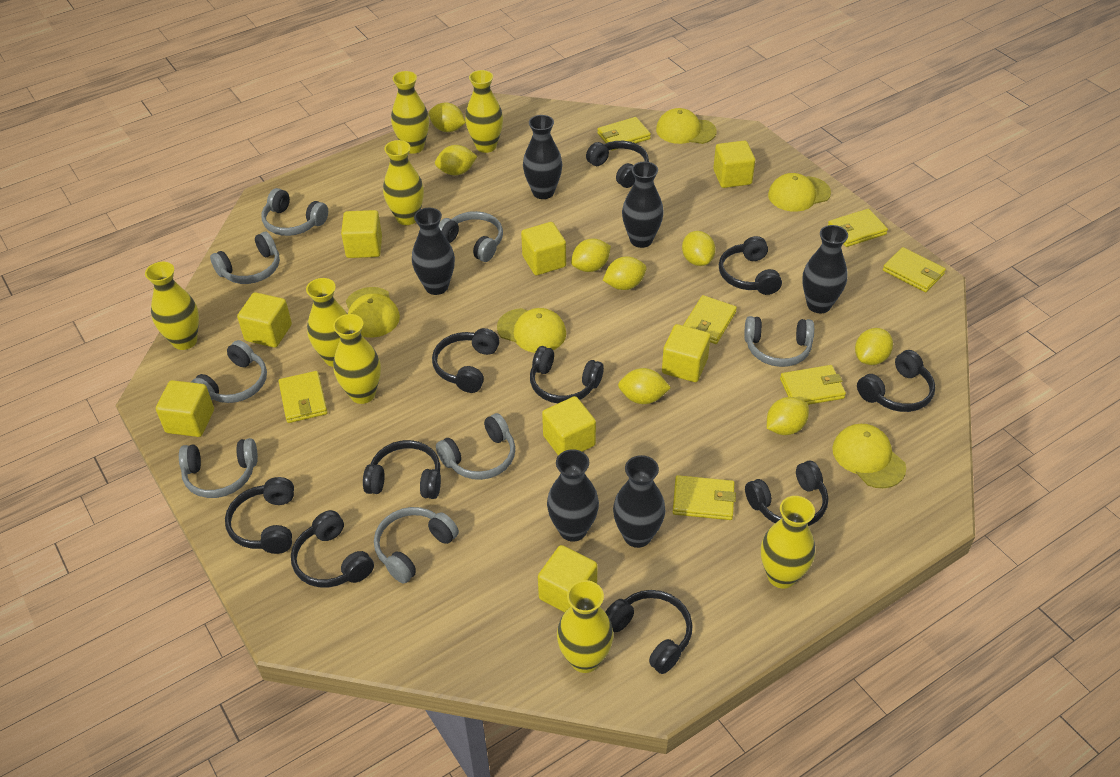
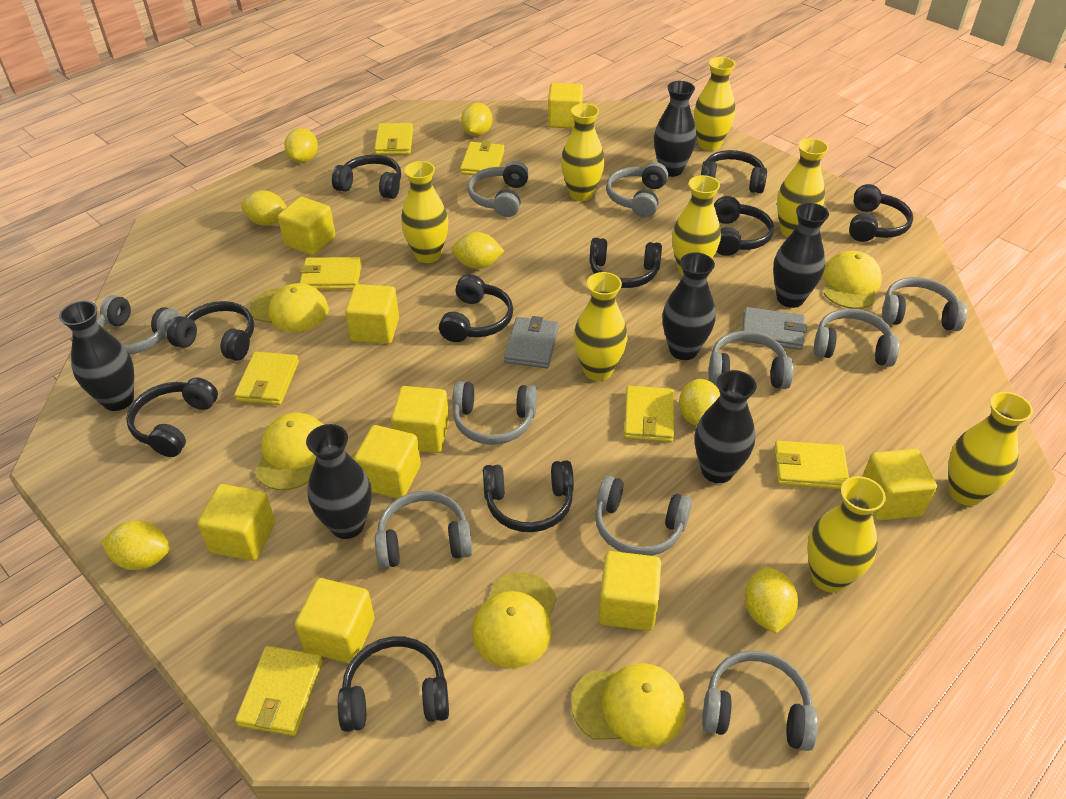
grey headphones: [179,438,258,498] [191,340,267,403] [210,232,280,284] [261,188,328,236] [374,507,459,584] [436,413,515,480] [439,211,503,262] [744,316,814,367] = 8 -> [97,295,180,354] [375,491,472,569] [453,381,537,445] [468,161,529,217] [595,476,692,556] [606,162,668,218] [702,651,818,751] [709,331,794,389] [814,308,900,367] [882,277,967,331] = 10
grey wallet: none = 0 -> [504,316,559,368] [742,307,807,350] = 2
yellow cube: [156,380,214,437] [237,292,292,348] [341,210,382,258] [521,222,566,275] [538,545,598,612] [542,396,596,455] [662,324,711,382] [713,141,755,188] = 8 -> [197,484,275,561] [278,197,335,255] [295,578,375,663] [345,284,399,344] [354,425,421,499] [391,386,449,453] [548,83,583,128] [598,551,661,631] [862,449,937,520] = 9
yellow lemon: [429,102,466,132] [435,145,477,175] [571,238,611,272] [603,256,647,290] [618,368,671,404] [682,231,716,266] [767,397,809,435] [855,328,893,365] = 8 -> [101,520,170,570] [241,190,287,226] [284,128,318,163] [452,232,504,269] [461,103,492,136] [679,379,720,426] [745,567,798,633] = 7

